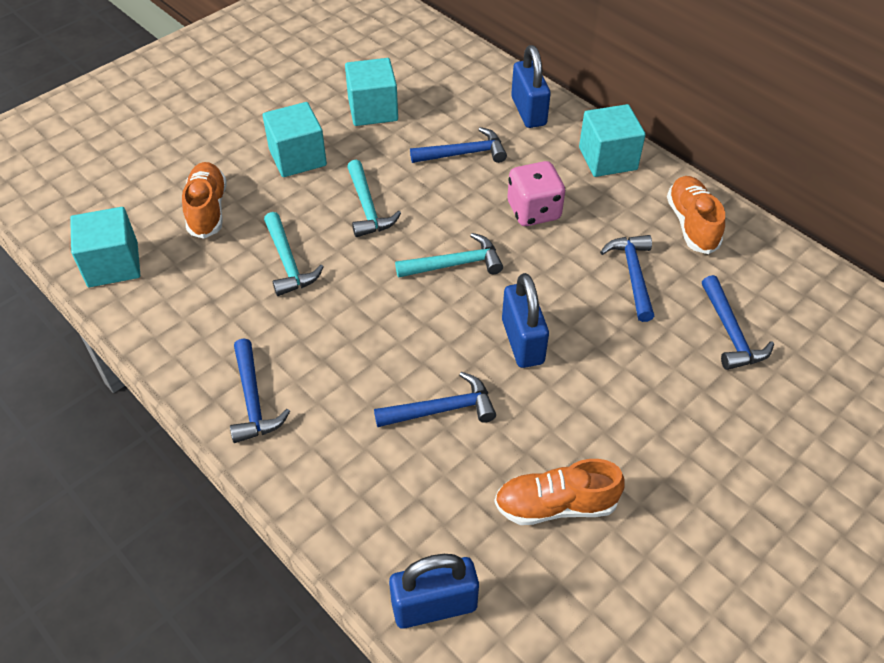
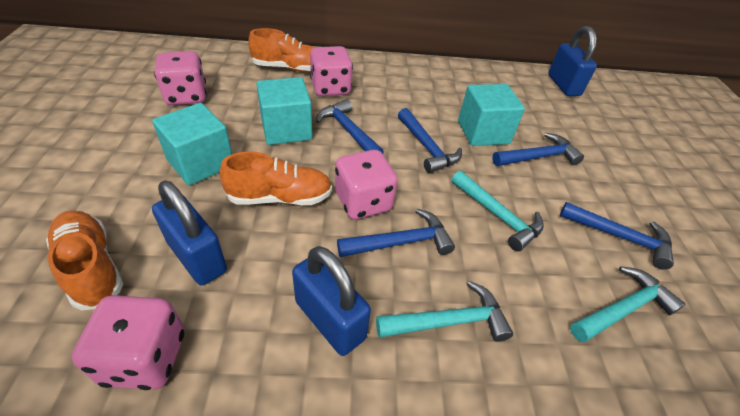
pink dice: [507,161,565,226] = 1 -> [72,295,184,390] [154,51,206,105] [310,46,353,96] [335,150,398,220] = 4
turquoise cube: [70,207,140,287] [263,102,327,177] [345,58,398,126] [579,104,646,177] = 4 -> [152,103,232,185] [256,77,312,145] [458,84,525,146] = 3

